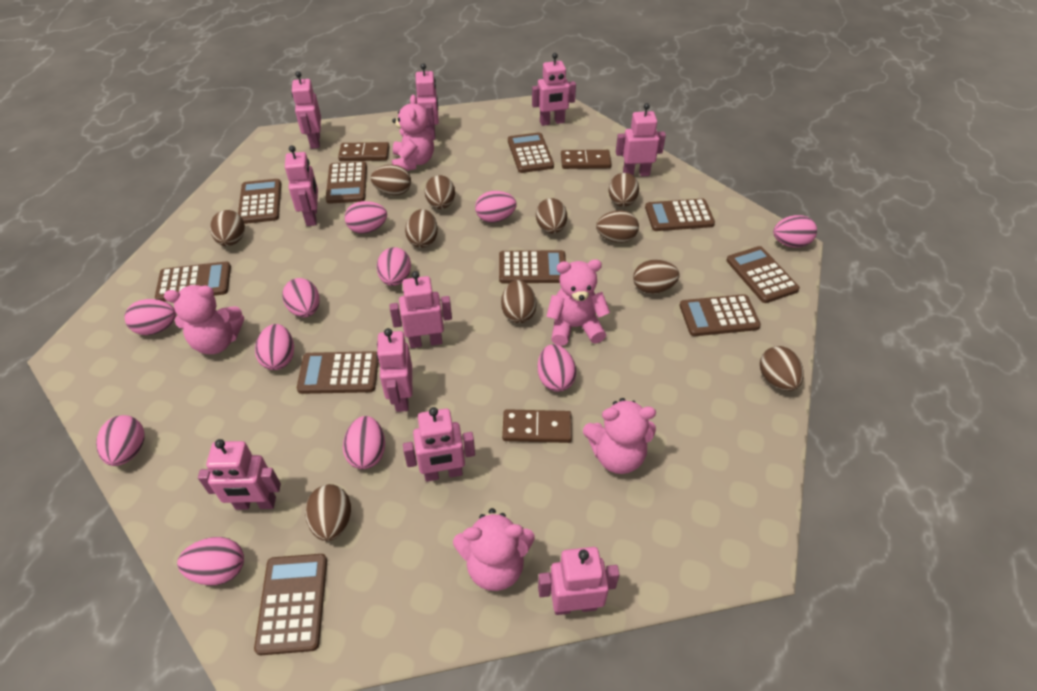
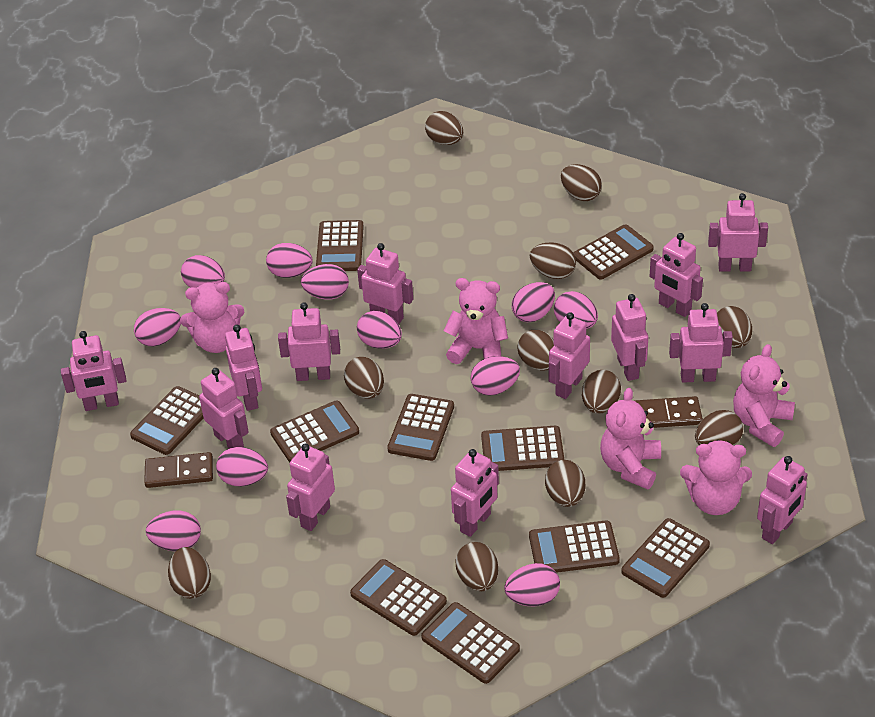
brown domino: [338,142,389,161] [502,409,572,443] [561,150,612,169] = 3 -> [144,452,213,488] [635,396,703,428] = 2
pink robot: [198,439,281,510] [285,145,318,226] [292,71,321,149] [376,328,412,412] [389,271,452,348] [403,407,475,482] [416,63,439,140] [532,53,576,126] [538,547,620,615] [616,103,666,176] = 10 -> [61,331,126,411] [199,368,249,449] [225,325,262,411] [278,302,340,381] [286,443,335,531] [357,243,413,324] [451,449,499,537] [549,312,590,399] [611,294,648,381] [649,233,703,317] [669,303,733,383] [708,193,768,272] [757,456,808,544] = 13

